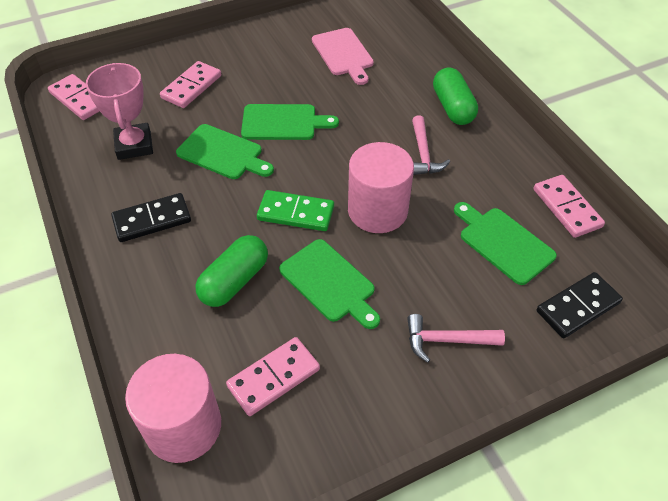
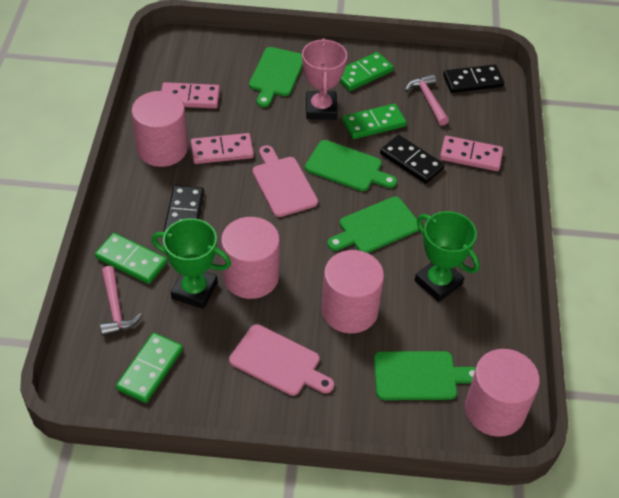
black domino: [111,193,191,242] [536,272,623,338] = 2 -> [163,185,204,232] [380,135,445,184] [443,65,504,93] = 3
green capsule: [195,235,268,307] [433,67,478,125] = 2 -> none = 0
green domino: [257,190,334,231] = 1 -> [95,233,167,284] [116,333,183,403] [339,52,394,91] [343,104,407,139] = 4
green trophy: none = 0 -> [152,218,231,309] [414,211,480,302] = 2
pink cutting board: [312,28,374,85] = 1 -> [229,324,334,396] [252,145,318,217] = 2
pink cylinder: [125,354,221,463] [348,142,414,233] = 2 -> [132,91,188,167] [221,217,280,299] [321,250,384,333] [465,349,540,437] = 4
pink domino: [48,74,100,120] [160,61,221,108] [226,337,320,416] [533,175,605,238] = 4 -> [161,82,220,109] [191,133,254,164] [440,136,503,171] = 3

